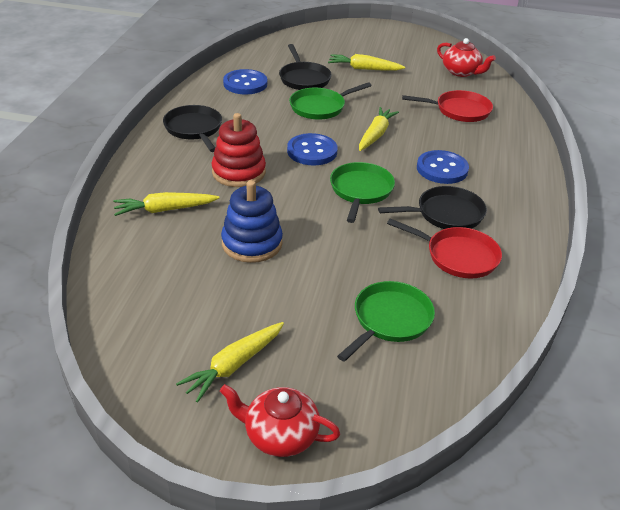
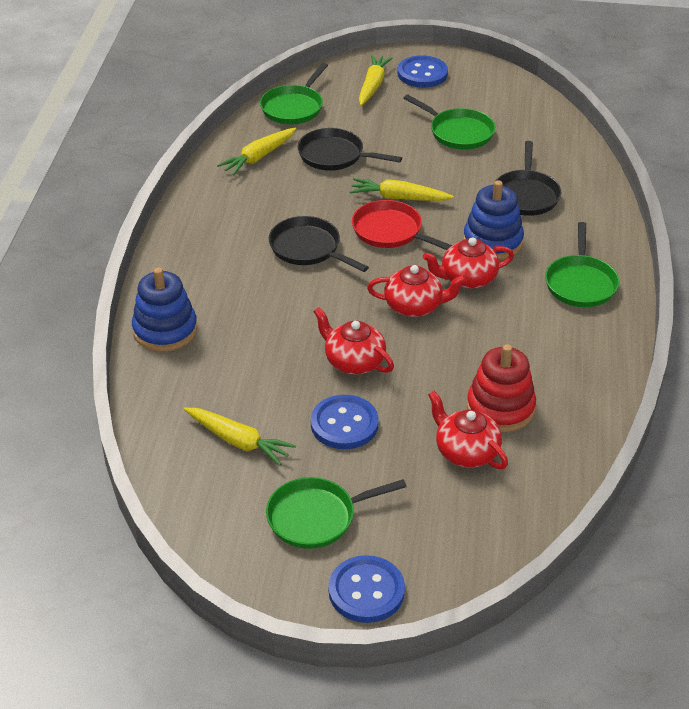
blue stacking toy: [221,180,283,263] = 1 -> [132,268,197,352] [463,180,524,260] = 2
green pan: [289,82,371,120] [330,162,395,223] [337,281,435,362] = 3 -> [260,63,328,124] [266,477,407,549] [404,94,495,150] [545,222,619,307] = 4
red pan: [387,219,502,278] [402,90,493,122] = 2 -> [352,200,452,250] = 1
red teapot: [220,384,340,457] [437,38,496,77] = 2 -> [313,307,394,374] [367,265,466,317] [423,237,514,289] [428,391,508,469] = 4

